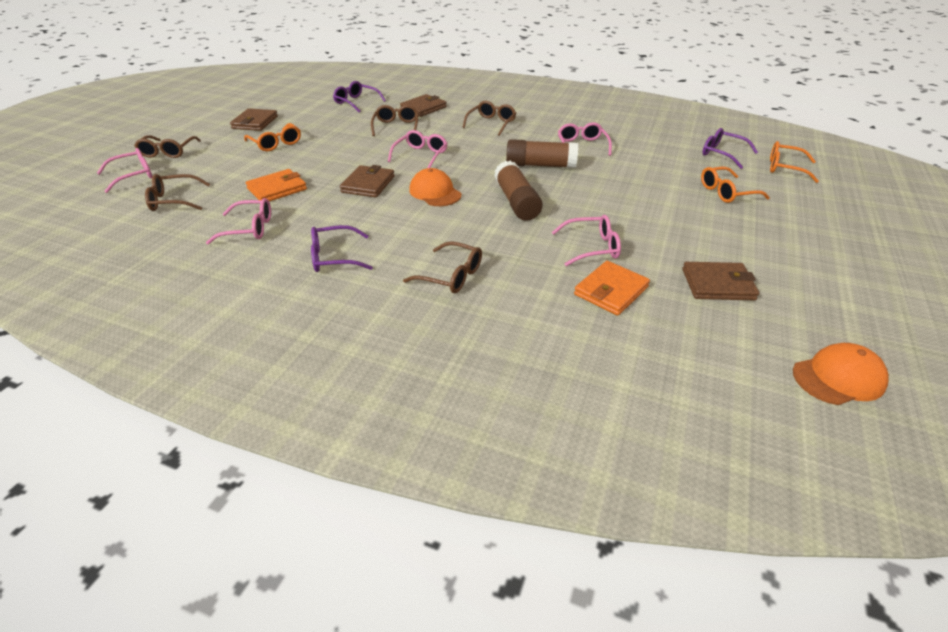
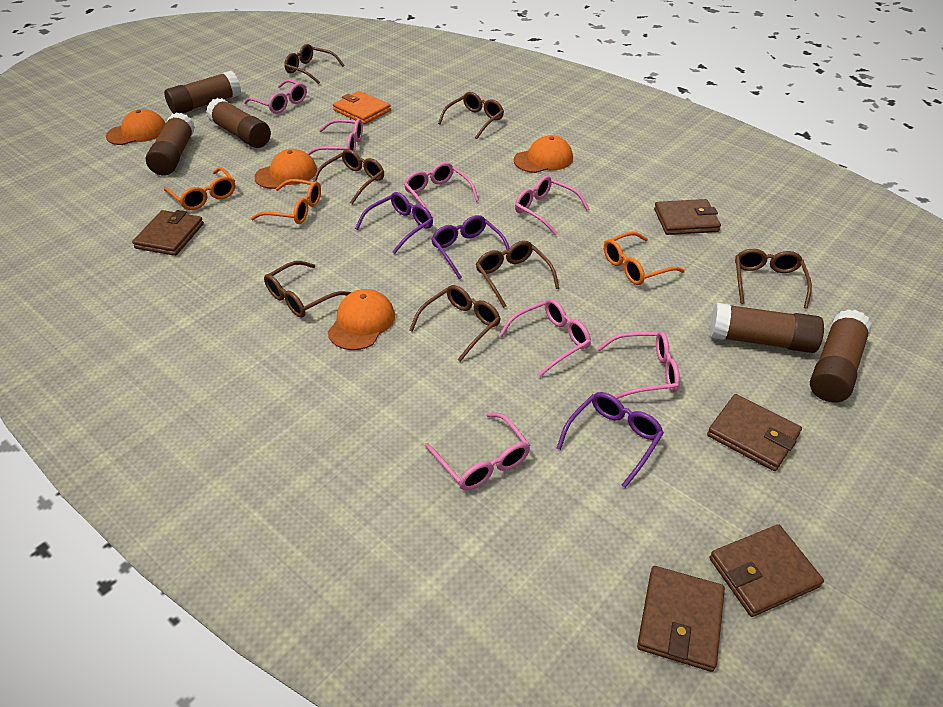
brown glasses: [134,135,201,158] [145,174,210,211] [371,105,418,136] [403,241,482,293] [462,101,516,136] = 5 -> [264,261,351,318] [284,44,344,84] [313,149,384,204] [409,285,500,362] [438,92,504,139] [476,241,559,308] [735,249,812,309] = 7
brown glue stick: [494,160,543,221] [506,139,578,168] = 2 -> [146,112,195,175] [164,71,241,114] [206,98,271,148] [710,303,824,353] [810,309,872,402] = 5
brown wallet: [230,108,278,131] [340,165,395,198] [400,94,447,117] [682,262,759,300] = 4 -> [132,210,204,256] [637,566,725,672] [654,199,721,235] [707,394,802,471] [709,524,824,617] = 5
orange cap: [409,168,461,206] [793,343,889,405] = 2 -> [106,109,166,145] [254,149,317,189] [328,289,395,350] [514,135,573,173] = 4
orange wallet: [246,169,307,201] [574,261,650,316] = 2 -> [333,91,391,124] = 1
pink glasses: [97,148,153,193] [206,198,271,245] [388,130,448,168] [552,215,621,266] [558,122,612,156] = 5 -> [244,79,307,114] [307,119,363,155] [404,162,479,218] [425,412,530,490] [498,299,591,377] [515,176,589,235] [597,331,680,399] = 7

